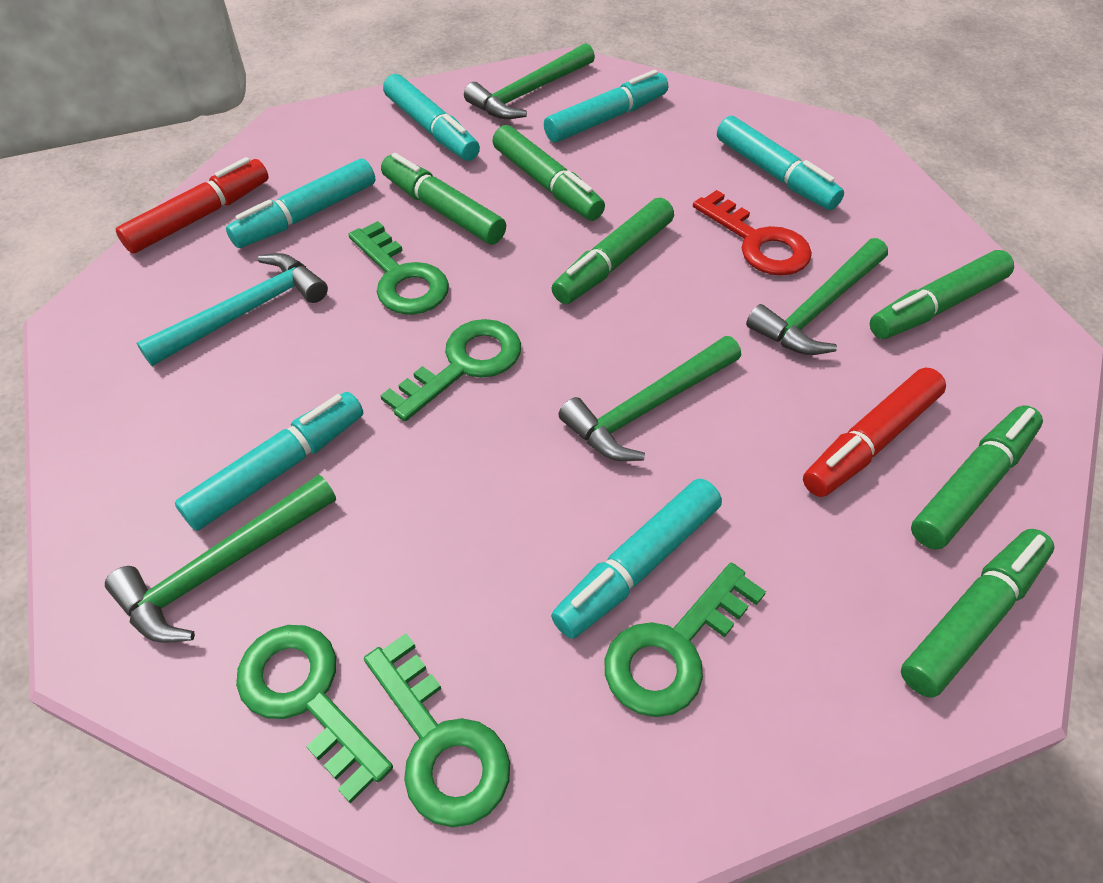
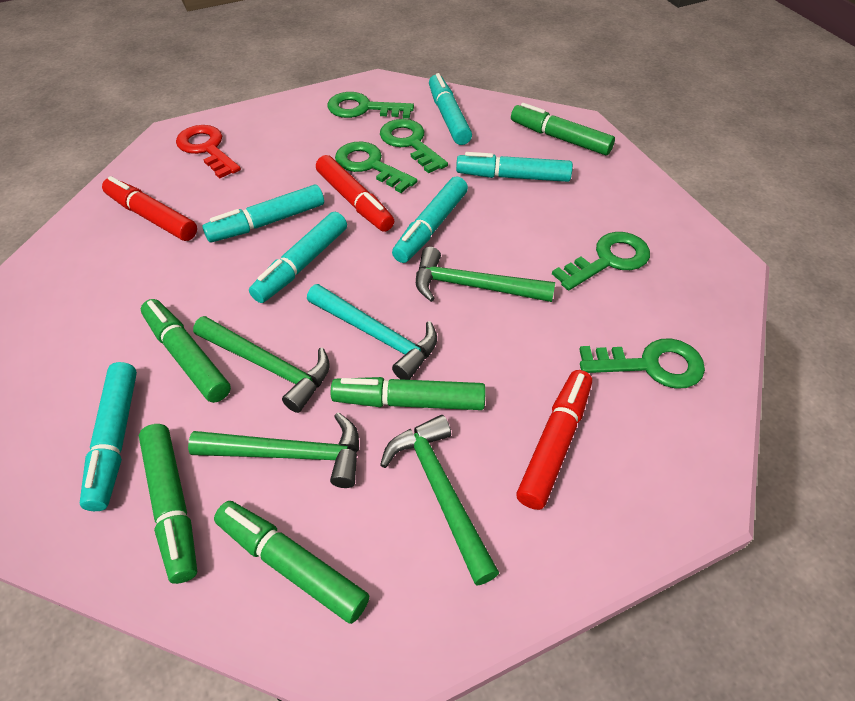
green marker: [381,153,506,244] [492,125,605,221] [552,198,674,304] [870,250,1014,339] [901,529,1054,698] [911,405,1043,549] = 6 -> [139,424,197,584] [141,299,231,403] [214,501,369,624] [331,377,486,410] [511,103,615,155] = 5
red marker: [116,157,269,254] [803,368,946,497] = 2 -> [102,176,197,241] [316,155,394,232] [516,370,592,510] = 3

